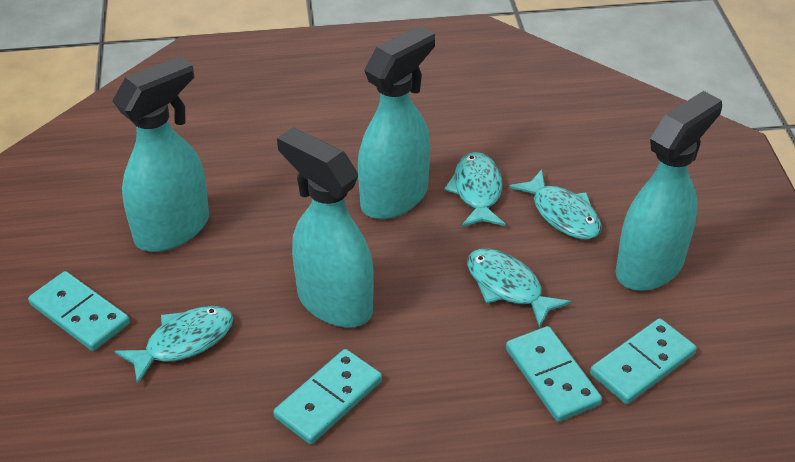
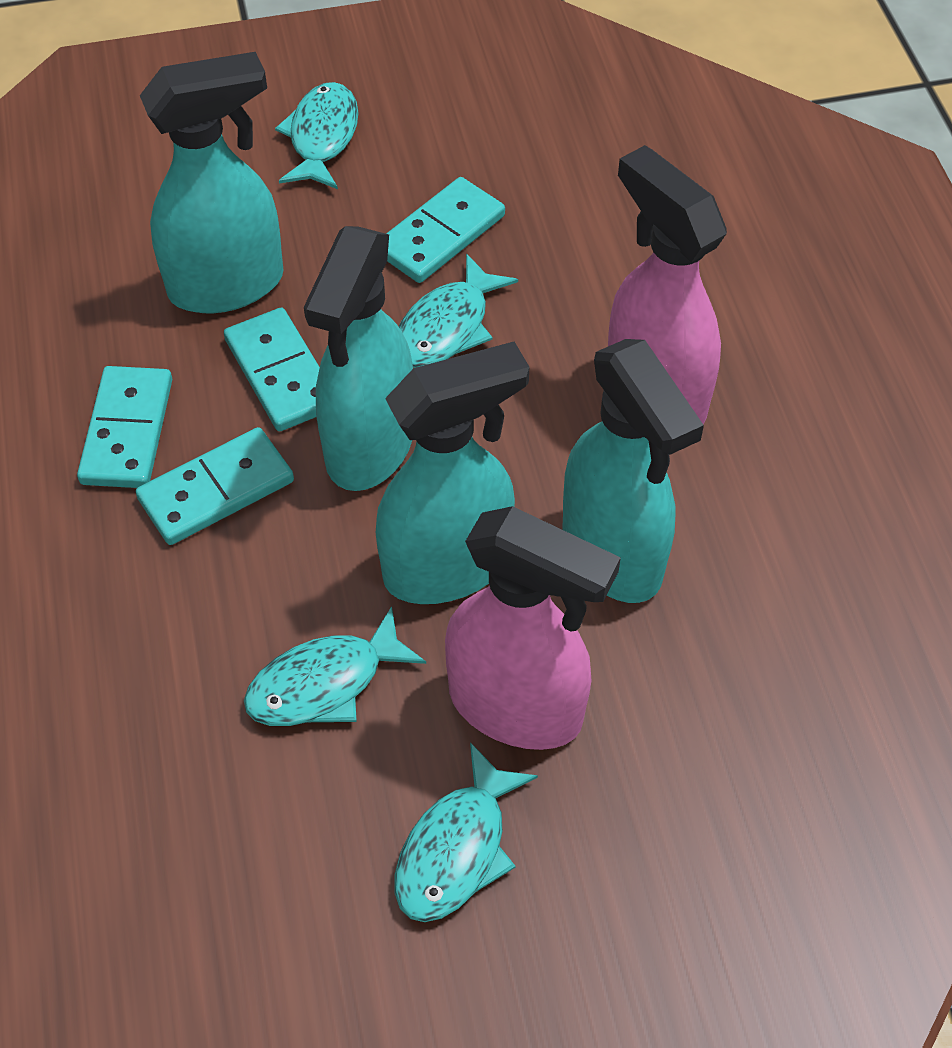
pink spray bottle: none = 0 -> [445,506,621,750] [608,145,727,424] = 2

